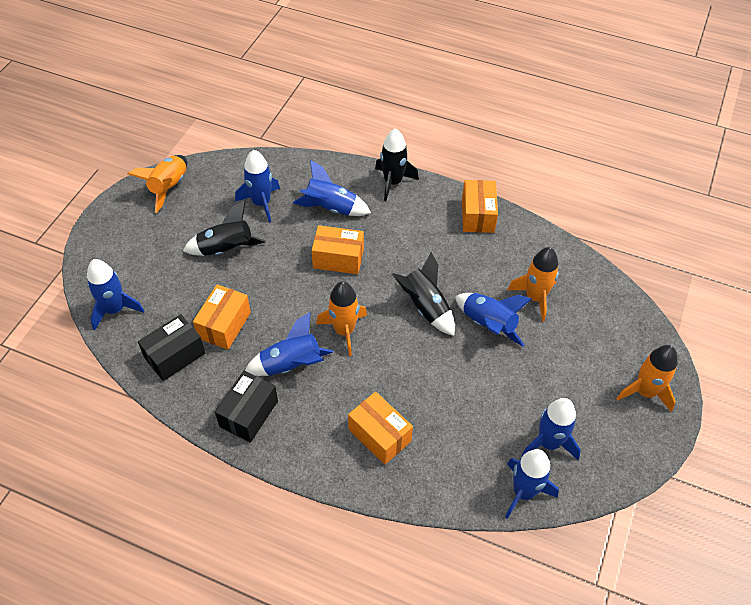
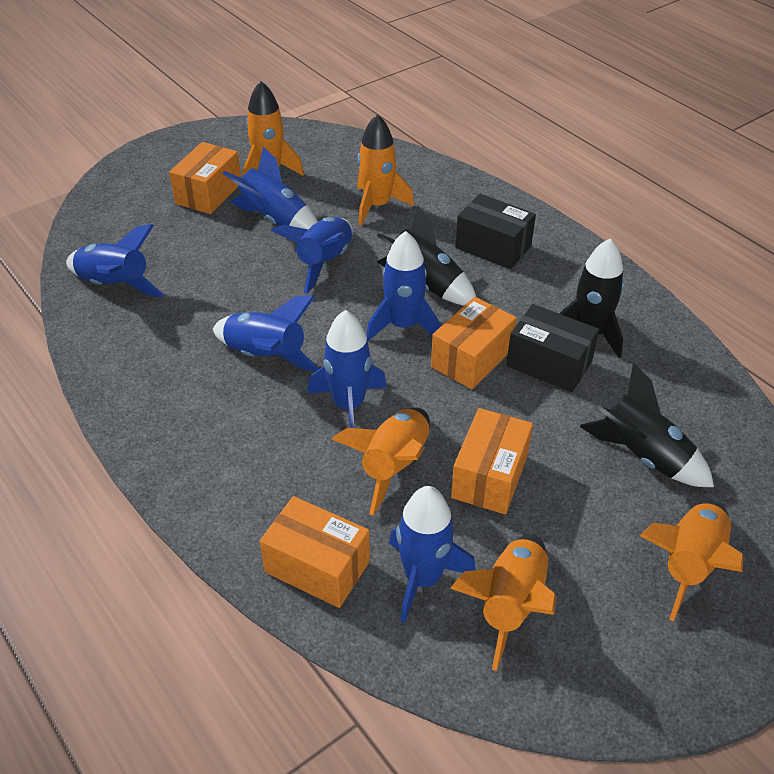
orange rocket: [128,155,187,213] [316,281,367,356] [507,247,559,322] [616,345,678,412] = 4 -> [243,81,304,176] [332,407,430,515] [357,114,414,226] [450,534,557,671] [640,501,744,622] = 5

